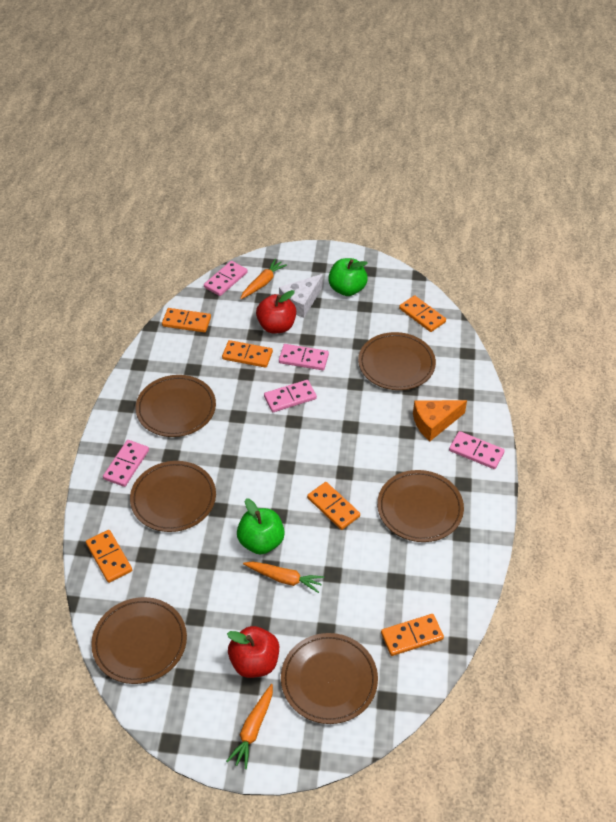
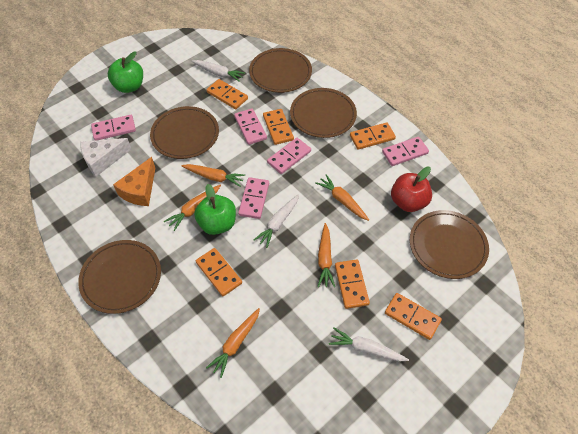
brown plate: [91,597,187,684] [130,461,216,532] [136,375,216,437] [281,633,378,724] [358,332,436,390] [377,470,464,542] = 6 -> [78,240,161,314] [150,106,219,159] [249,48,312,93] [290,88,357,138] [410,210,489,279] = 5
orange carrot: [226,684,273,769] [240,259,287,299] [243,562,324,593] = 3 -> [164,185,221,231] [182,164,245,187] [206,308,260,378] [316,175,369,221] [318,223,335,287] = 5
red apple: [227,626,279,678] [256,290,296,333] = 2 -> [391,167,432,212] = 1
white carrot: none = 0 -> [192,60,245,82] [254,195,299,248] [329,328,409,362] = 3

